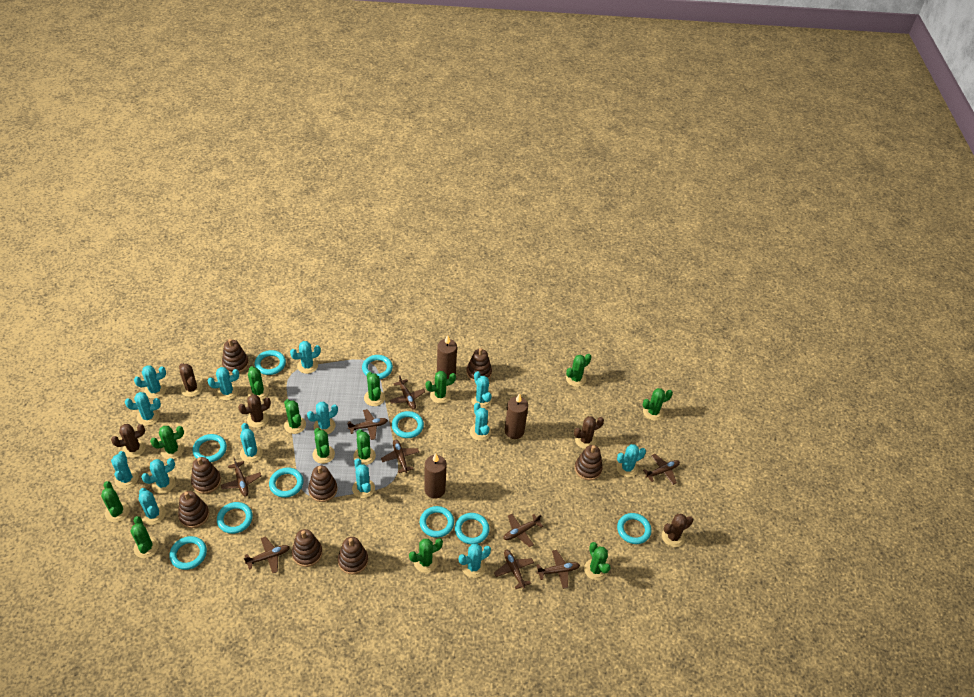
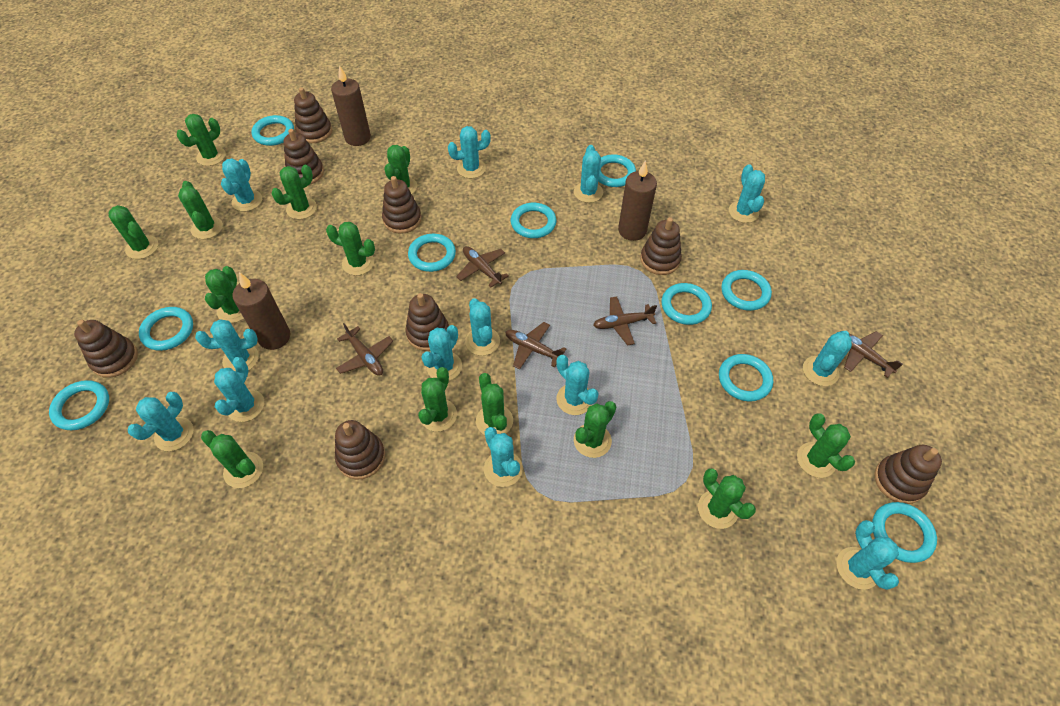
brown cactus: [111,424,146,458] [179,363,203,397] [238,394,271,428] [574,416,604,449] [662,514,693,547] = 5 -> none = 0
brown plane: [221,458,261,496] [244,536,290,573] [347,409,388,440] [381,439,419,473] [390,375,425,409] [494,550,534,589] [503,514,543,547] [537,550,580,589] [643,454,680,485] = 9 -> [336,323,393,376] [456,246,509,288] [506,322,566,369] [593,296,657,346] [840,331,903,378] = 5
turquoise cactus: [111,451,138,489] [125,392,161,426] [134,365,166,399] [139,488,166,525] [141,458,176,494] [207,367,239,400] [240,423,263,462] [290,341,321,374] [307,402,338,434] [352,458,375,498] [459,544,491,578] [470,403,491,441] [471,371,492,408] [616,444,646,477] = 14 -> [128,392,194,451] [195,319,259,372] [214,357,264,422] [221,158,262,212] [422,325,462,381] [448,126,491,178] [465,298,500,356] [484,427,523,487] [556,355,599,415] [574,145,603,203] [729,164,765,223] [803,331,852,386] [836,520,899,590] = 13

